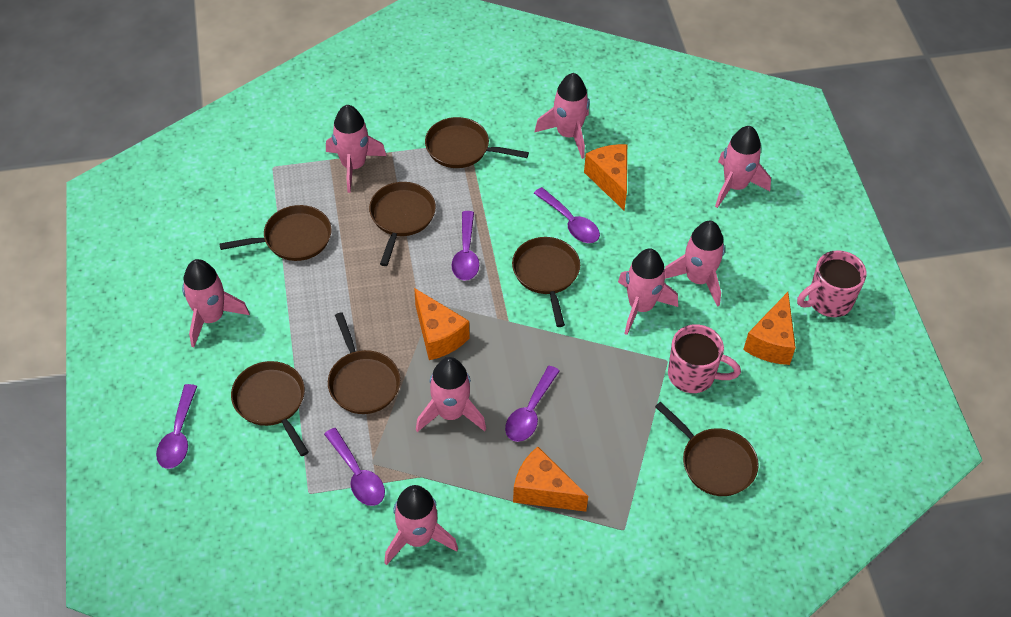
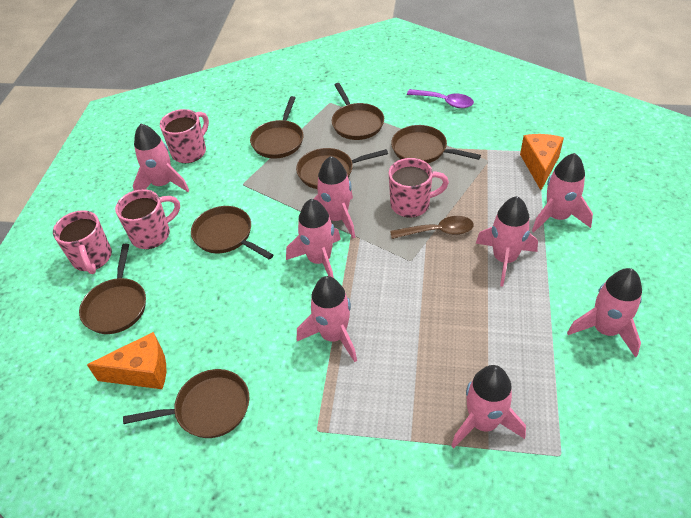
brown spoon: none = 0 -> [390,216,474,239] = 1
orange cheese: [414,288,469,360] [513,447,588,512] [584,144,627,210] [743,292,796,365] = 4 -> [87,332,166,389] [520,134,564,190] = 2
pink mug: [668,324,741,393] [797,250,867,317] = 2 -> [53,210,112,274] [115,189,180,249] [160,109,209,163] [389,158,449,218] = 4
purple spoon: [156,384,197,469] [324,428,385,506] [452,211,479,281] [505,366,560,442] [534,187,600,243] = 5 -> [407,89,474,108] = 1

